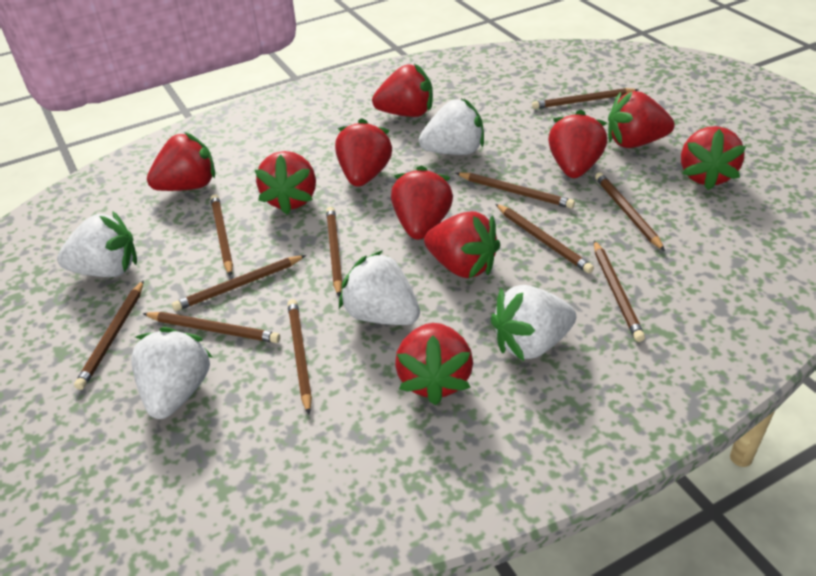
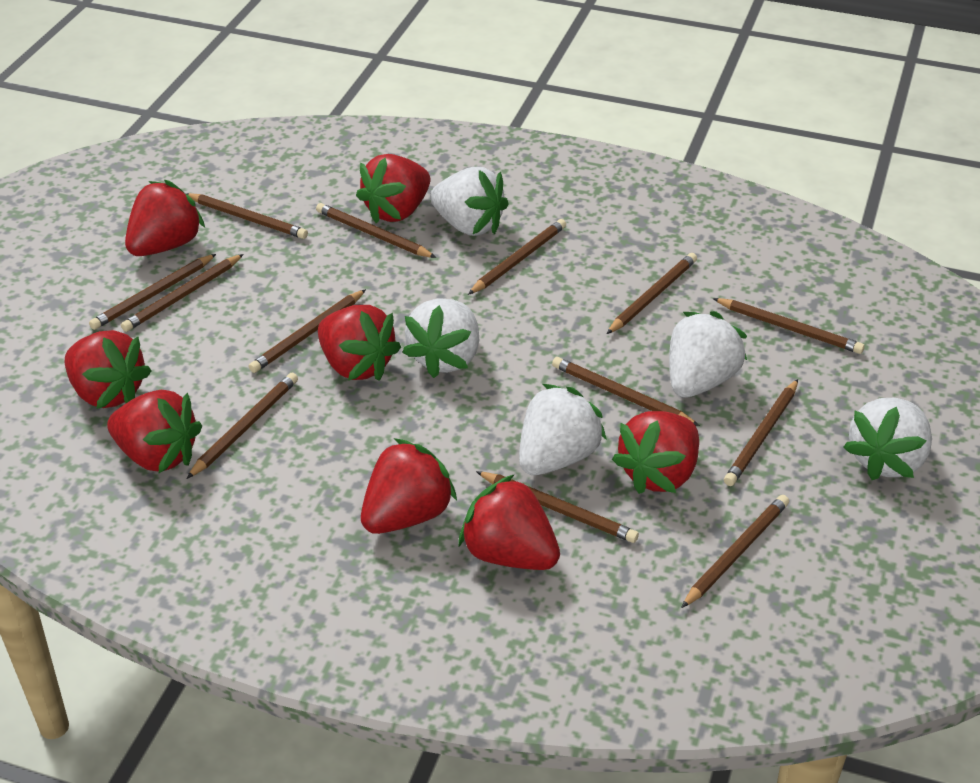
brown pencil: [74,280,144,390] [143,312,280,343] [172,255,306,311] [210,194,233,276] [288,299,312,415] [326,207,342,297] [456,172,575,208] [496,204,594,273] [532,88,638,109] [594,240,645,342] [595,172,665,251] = 11 -> [89,254,216,330] [121,254,244,332] [186,193,308,239] [186,373,298,479] [249,289,366,373] [316,203,436,258] [468,219,566,295] [476,471,639,543] [552,357,700,426] [607,253,697,334] [681,495,789,608] [712,298,865,354] [724,379,798,486] = 13
red strawberry: [147,132,215,191] [255,151,316,214] [335,118,392,187] [372,64,433,117] [391,166,453,240] [395,323,473,405] [424,211,500,278] [548,110,607,178] [608,91,675,148] [681,126,746,190] = 10 -> [65,330,152,409] [107,390,202,473] [125,180,205,256] [318,305,401,381] [356,154,430,223] [361,438,457,534] [459,474,560,570] [612,411,699,494] = 8

